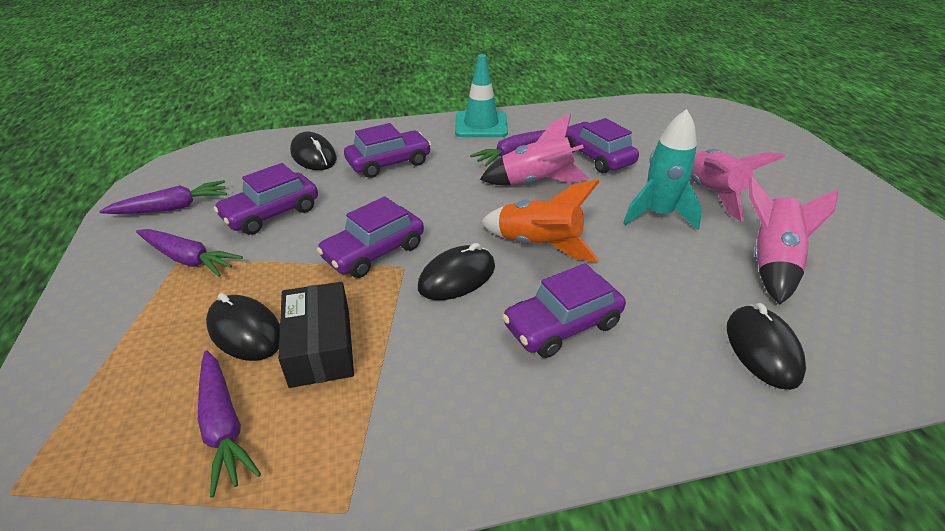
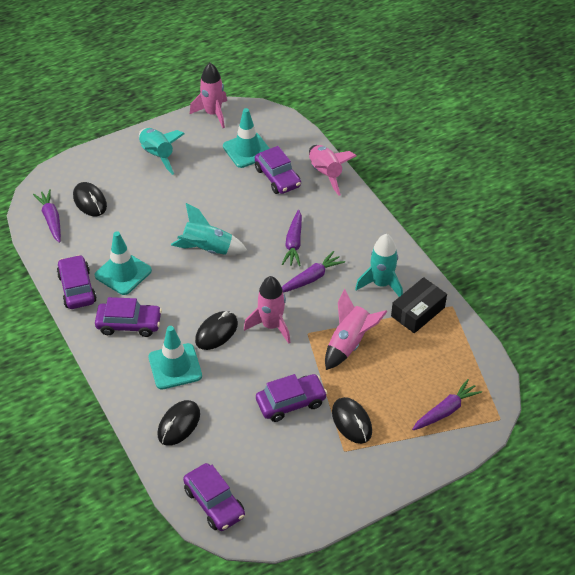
orange rocket: [481,180,599,262] = 1 -> none = 0
pink rocket: [480,114,589,185] [691,149,785,222] [748,175,839,305] = 3 -> [190,63,227,128] [244,276,290,344] [309,145,357,196] [325,289,387,370] = 4
turquoise rocket: [623,109,702,230] = 1 -> [139,128,185,175] [171,203,247,255] [355,234,403,297] = 3
turquoise traffic cone: [455,54,508,137] = 1 -> [95,231,152,295] [149,326,202,389] [223,108,270,168] = 3

